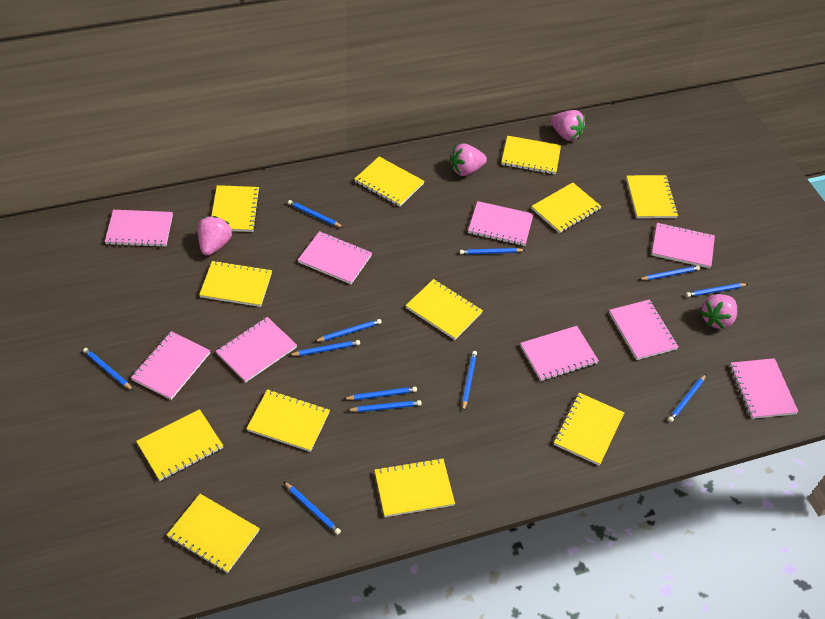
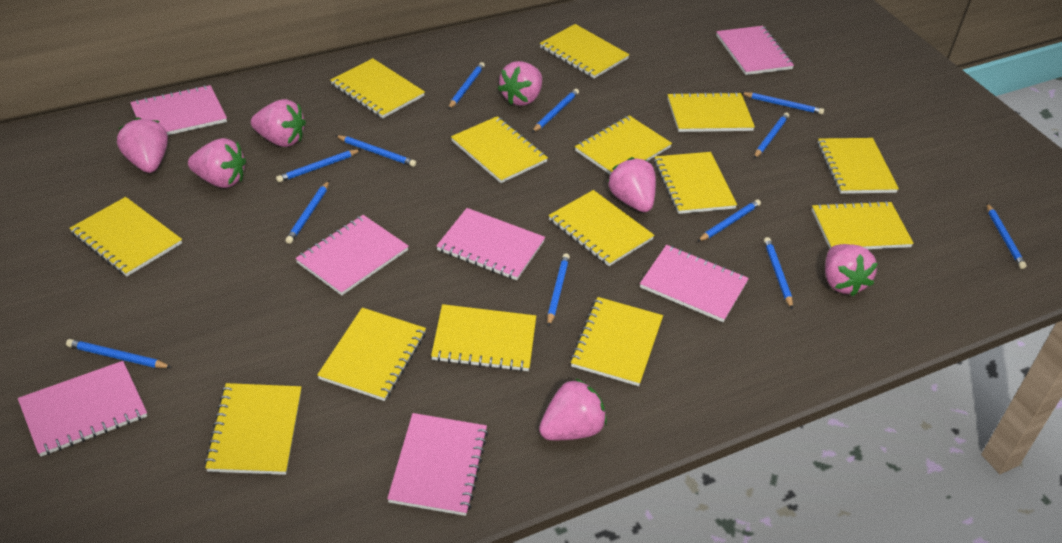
pink notebook: [105,210,173,247] [131,331,210,400] [216,317,297,383] [298,231,372,284] [468,201,534,246] [520,326,599,381] [609,300,679,360] [652,223,715,268] [730,358,798,419] = 9 -> [18,361,147,457] [130,85,227,135] [295,215,409,295] [387,413,488,516] [436,208,545,280] [640,245,749,322] [716,26,794,75] = 7
pink strawberry: [198,216,232,256] [450,144,487,176] [550,110,585,141] [700,294,737,329] = 4 -> [117,117,168,173] [188,138,246,188] [251,99,306,147] [498,61,542,106] [539,378,607,441] [608,157,656,212] [825,244,878,296] = 7
yellow notebook: [136,409,223,481] [167,494,260,573] [199,261,272,307] [211,185,260,232] [246,389,330,452] [355,157,424,207] [375,458,455,517] [406,279,483,340] [501,136,561,174] [531,182,602,233] [554,393,624,466] [626,175,678,218] = 12 -> [69,197,182,276] [204,383,301,475] [317,308,426,401] [331,58,425,118] [431,304,536,372] [451,116,548,183] [540,24,630,79] [549,190,654,266] [570,297,663,386] [575,116,672,175] [654,152,737,214] [667,92,755,132] [812,201,914,249] [818,138,899,194] = 14

